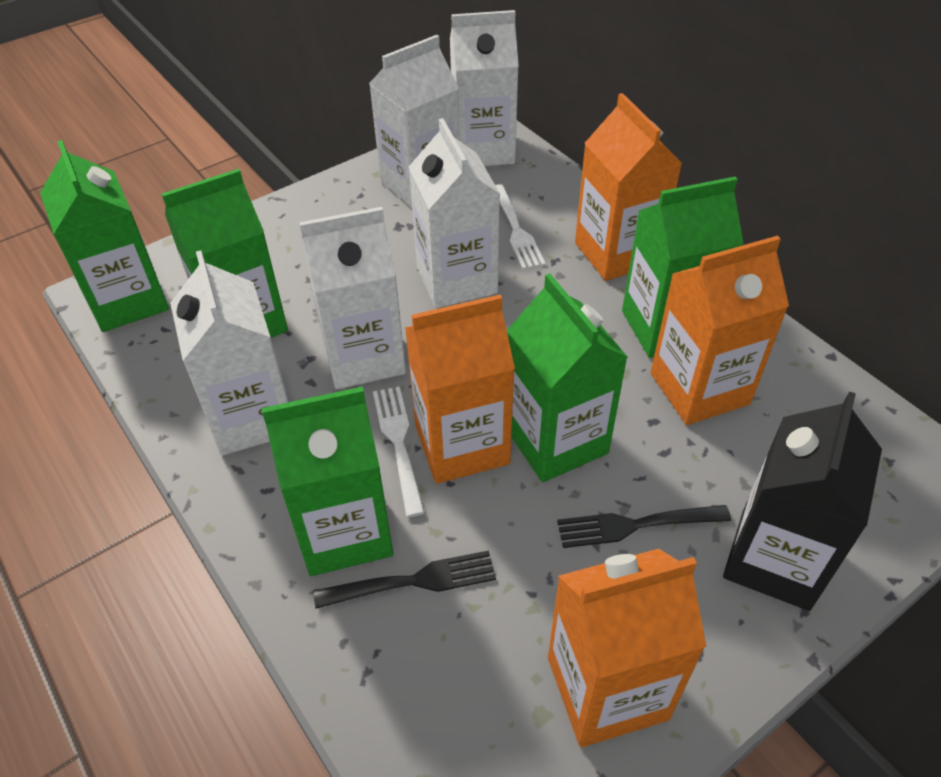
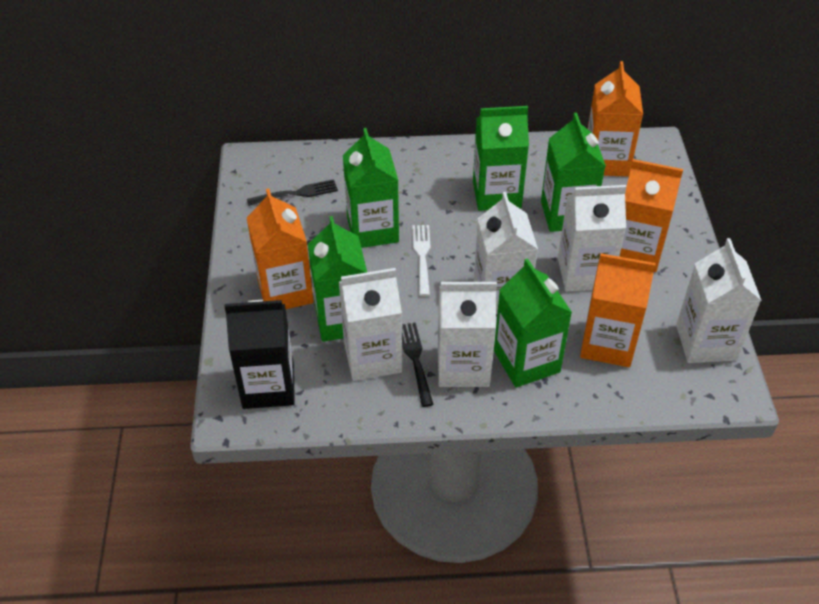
white fork: [373,386,425,517] [495,184,546,269] = 2 -> [412,225,431,296] = 1

